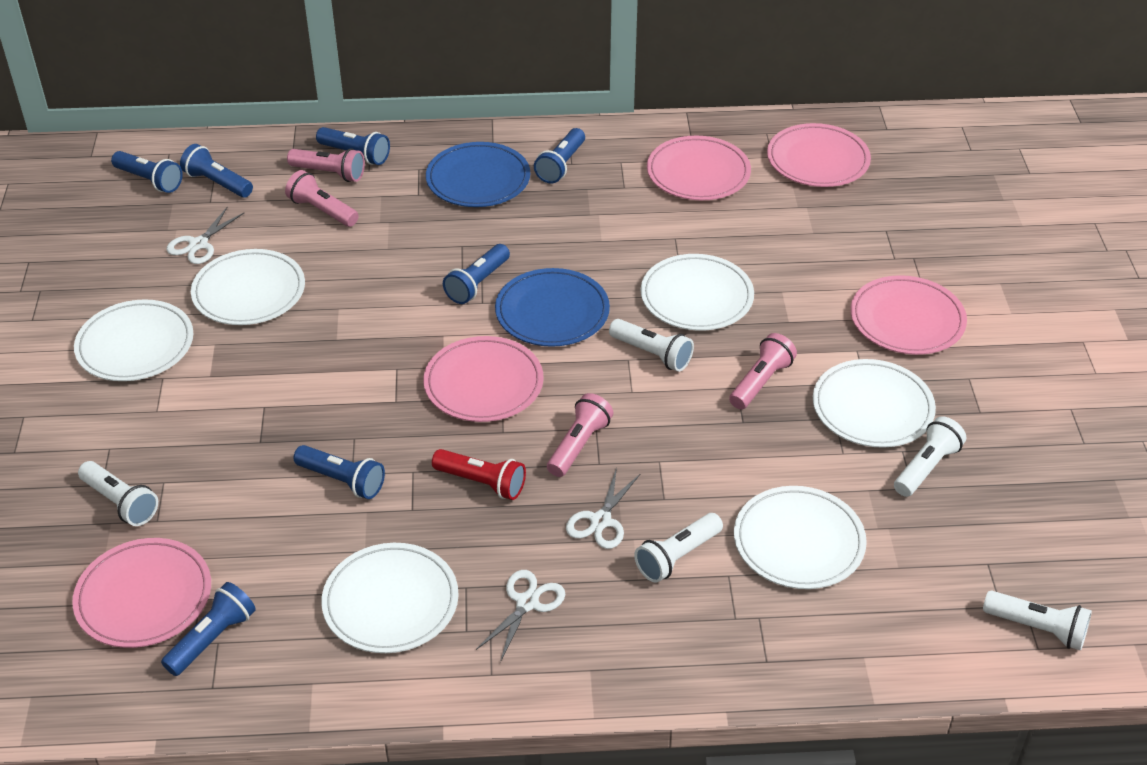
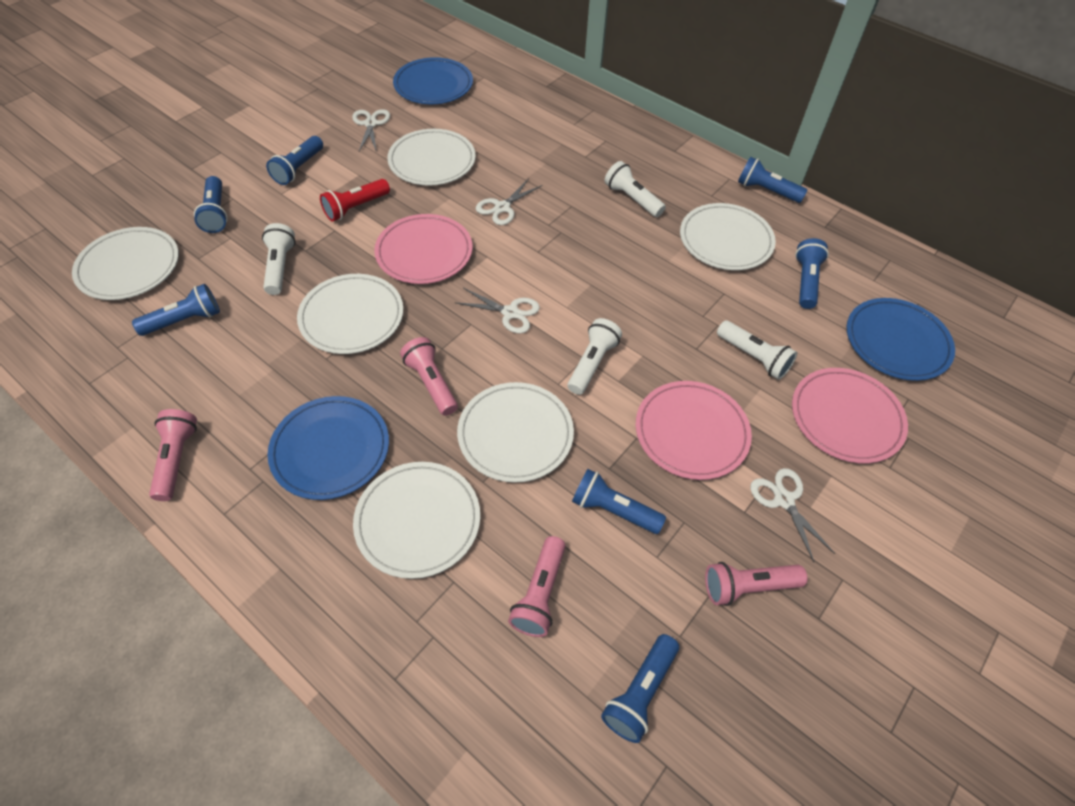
blue plate: [426,142,530,207] [495,268,610,347] = 2 -> [268,396,389,500] [393,57,473,104] [847,298,955,381] = 3
pink plate: [72,538,211,648] [423,336,544,422] [647,136,751,200] [767,123,871,187] [850,275,967,355] = 5 -> [374,214,473,284] [636,381,752,480] [792,368,908,464] = 3
white flashlight: [78,461,158,526] [609,319,694,372] [634,513,723,583] [894,416,966,497] [983,591,1092,650] = 5 -> [262,223,295,295] [567,318,622,395] [604,161,666,217] [717,321,797,380] = 4
white scissors: [166,207,244,264] [476,570,565,662] [566,467,640,549] = 3 -> [352,109,390,152] [454,288,540,334] [476,178,543,225] [750,468,835,562] = 4

